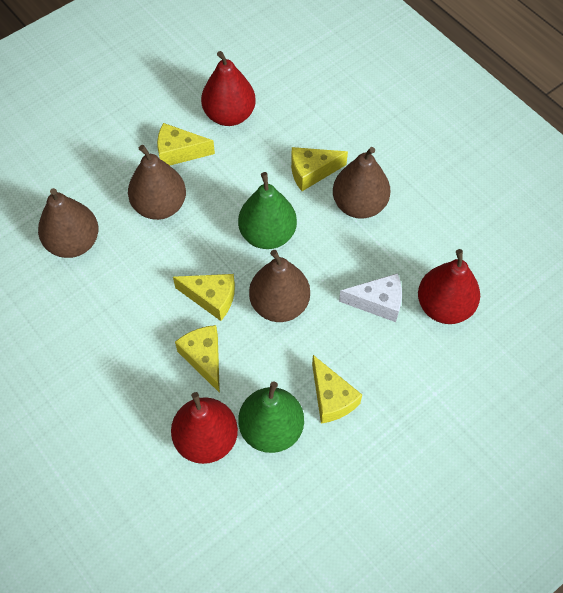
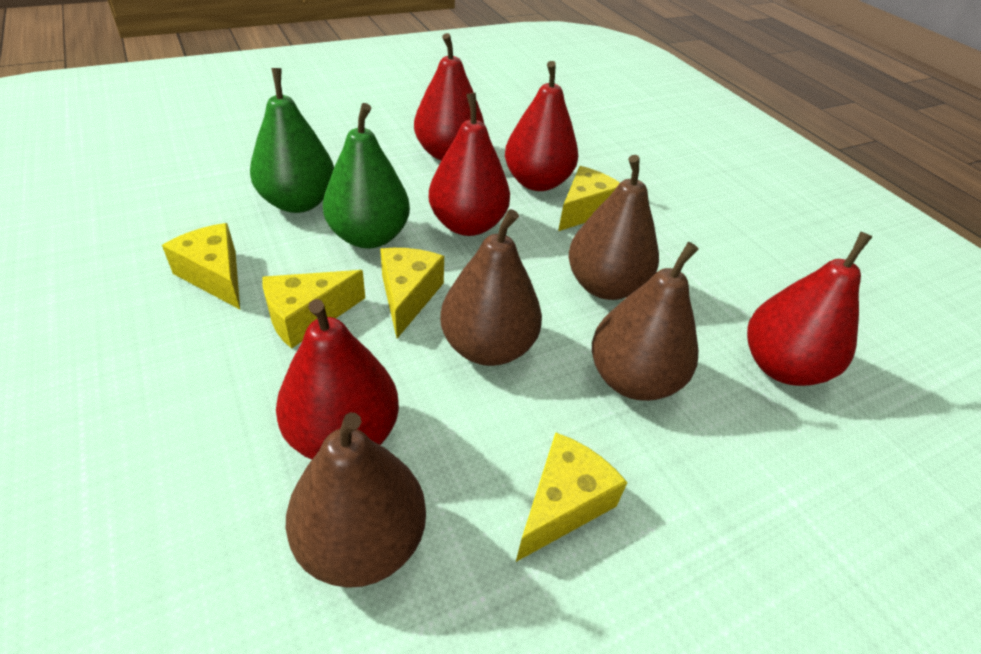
red pear: [171,392,238,464] [201,51,256,126] [418,249,480,324] = 3 -> [276,299,399,459] [414,33,484,161] [429,93,510,236] [505,61,578,191] [747,231,873,386] = 5
white cheese: [339,273,402,322] = 1 -> none = 0

